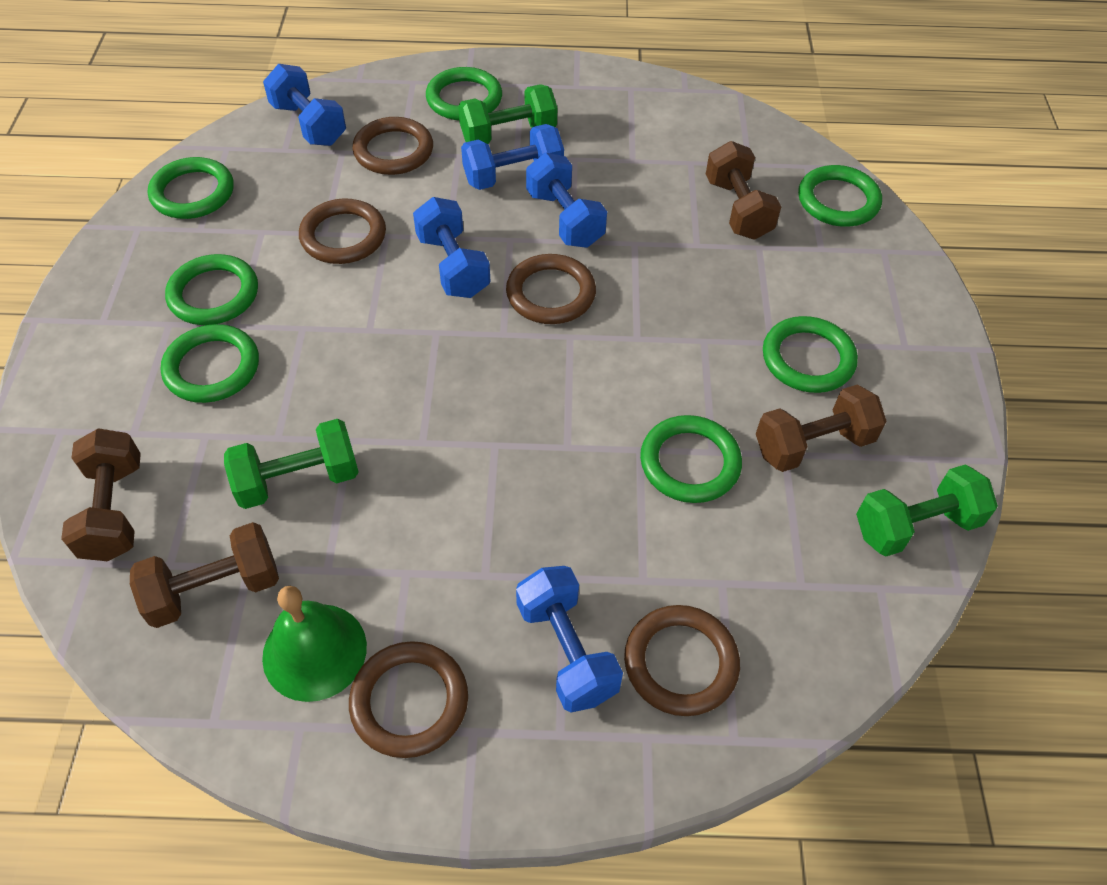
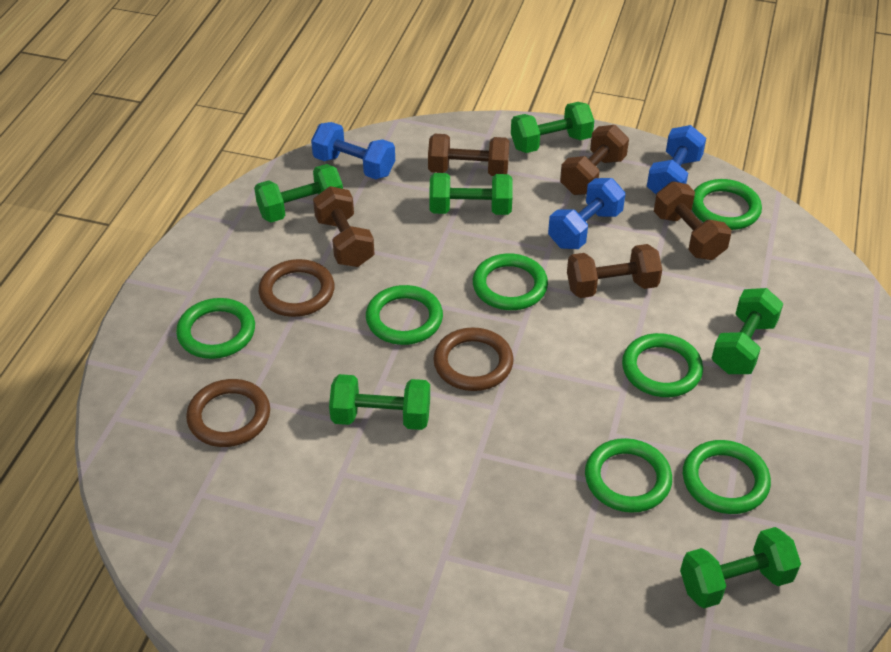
blue dumbbell: [263,64,346,146] [413,197,491,298] [461,124,564,190] [516,566,623,713] [526,153,607,248] = 5 -> [311,122,395,179] [548,178,625,249] [647,125,706,194] = 3
brown dumbbell: [61,428,141,561] [130,522,279,628] [706,141,781,240] [756,385,886,472] = 4 -> [313,186,374,267] [428,134,510,176] [560,125,629,195] [567,244,662,298] [654,181,732,260] = 5
brown ring: [299,199,386,264] [349,641,468,758] [352,117,433,175] [506,254,596,324] [624,605,740,716] = 5 -> [186,379,270,447] [259,259,334,317] [433,327,514,391] = 3
green bell: [262,586,367,702] = 1 -> none = 0
green dumbbell: [224,419,359,509] [458,84,557,144] [856,464,998,557] = 3 -> [254,164,343,222] [329,374,430,430] [429,173,513,215] [511,102,594,153] [680,527,801,608] [712,288,783,374] = 6

